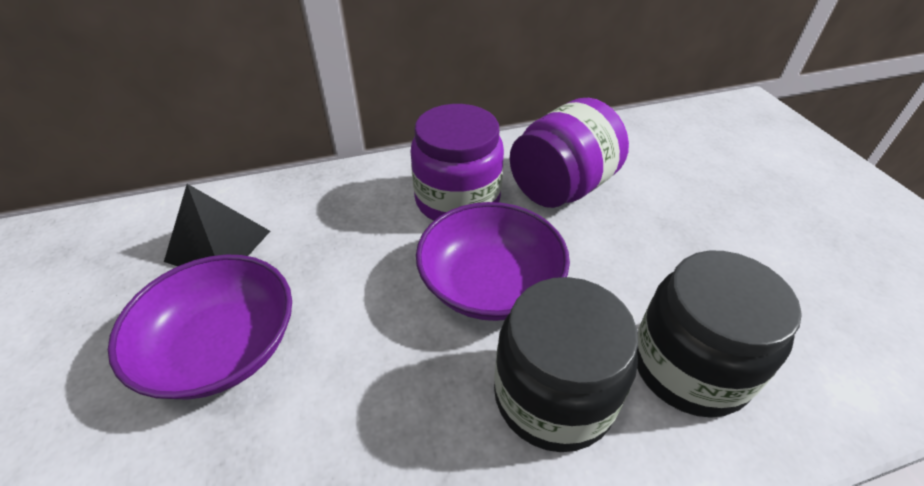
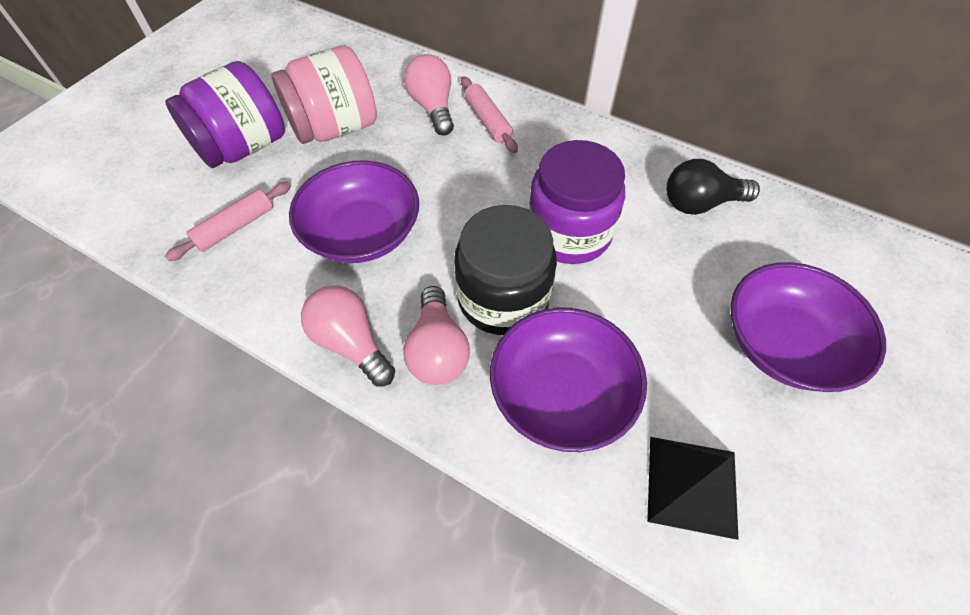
black jar: [494,277,638,452] [637,251,802,418] = 2 -> [454,205,557,335] = 1
black light bulb: none = 0 -> [666,159,760,215] = 1
pink jar: none = 0 -> [271,45,377,144] = 1
pink light bulb: none = 0 -> [301,285,395,387] [403,286,470,385] [404,54,454,135] = 3
pink rolling pin: none = 0 -> [165,182,291,261] [461,76,518,153] = 2
purple bowl: [108,255,292,399] [416,202,570,321] = 2 -> [289,160,419,263] [490,307,647,452] [730,262,886,392] = 3

